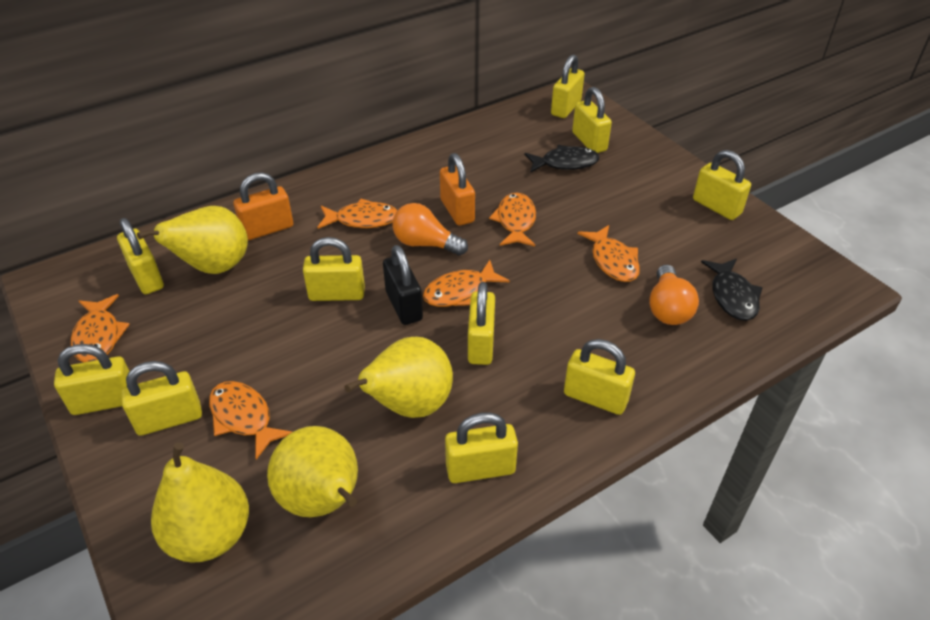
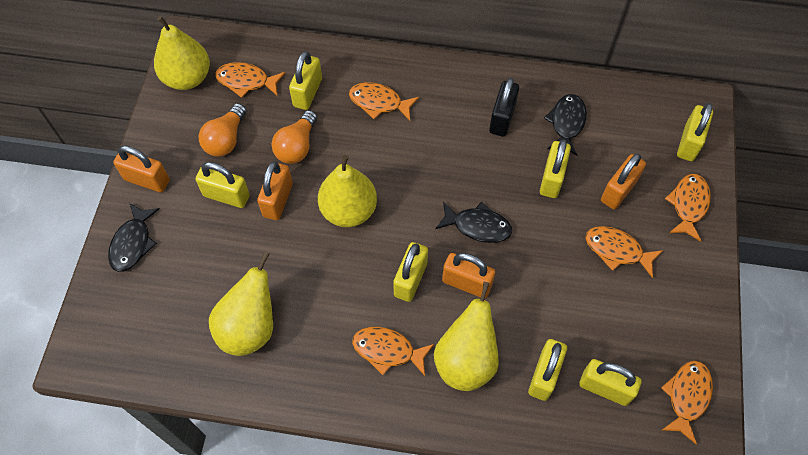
black fish: [524,145,599,173] [701,258,763,321] = 2 -> [108,203,159,272] [435,202,512,243] [544,94,587,155] = 3
orange padlock: [233,172,293,240] [440,153,475,226] = 2 -> [113,145,170,192] [257,161,293,220] [442,253,495,298] [601,153,646,209] = 4
yellow padlock: [54,344,130,415] [117,218,164,294] [121,361,202,436] [303,237,365,301] [445,412,518,483] [468,282,495,365] [551,54,585,118] [564,339,635,415] [572,87,612,153] [693,150,751,220] = 10 -> [195,162,250,208] [289,51,322,110] [393,242,428,302] [528,339,567,401] [540,139,571,198] [579,359,641,406] [677,103,713,161] = 7

